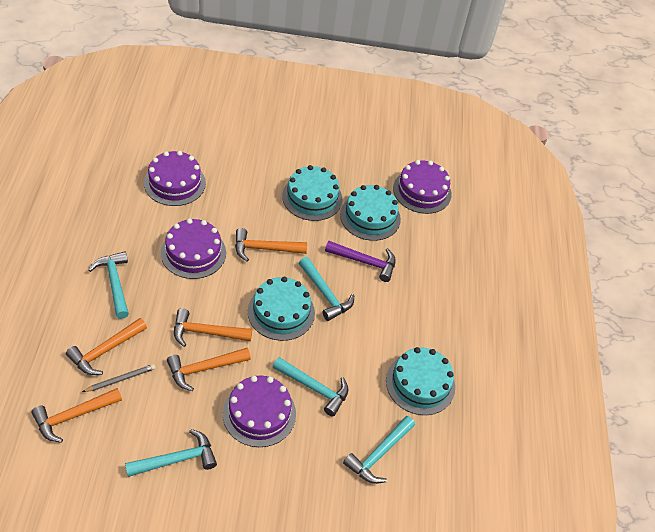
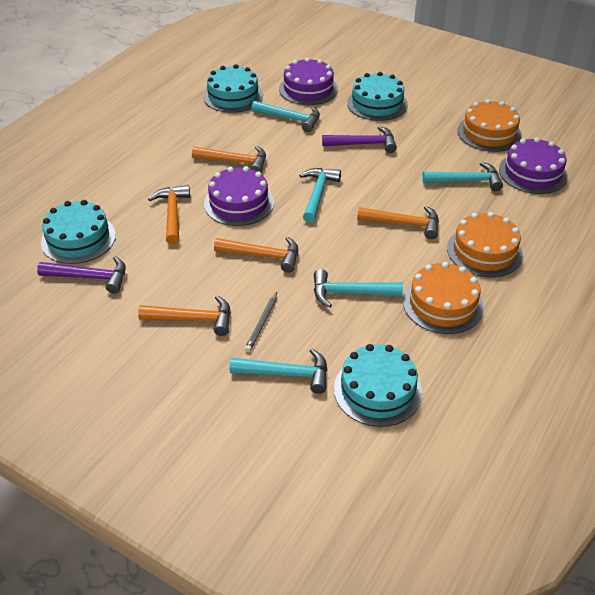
orange cake: none = 0 -> [403,262,484,334] [447,212,523,277] [458,99,522,152] = 3
purple cake: [144,151,206,206] [161,218,226,279] [223,376,296,447] [393,160,452,214] = 4 -> [204,166,274,226] [279,58,338,105] [499,137,568,194] = 3
purple hammer: [325,241,396,282] = 1 -> [37,256,126,294] [322,126,397,153] = 2

